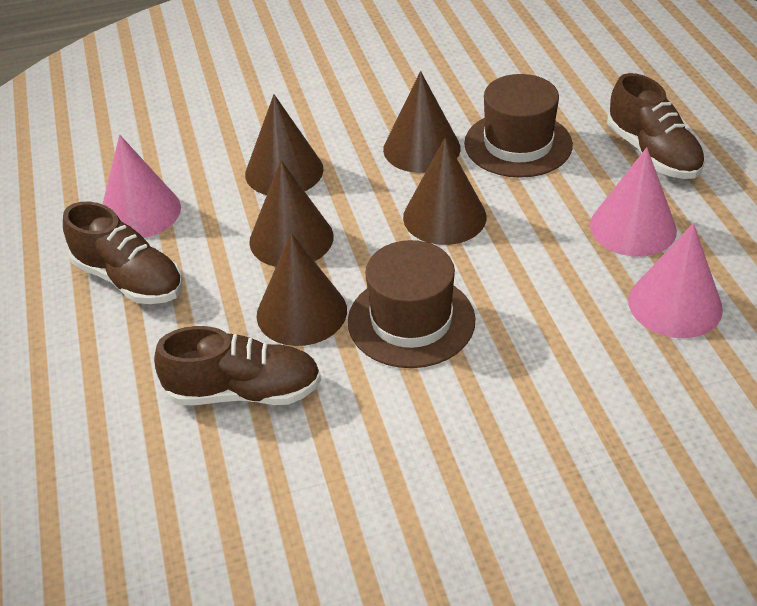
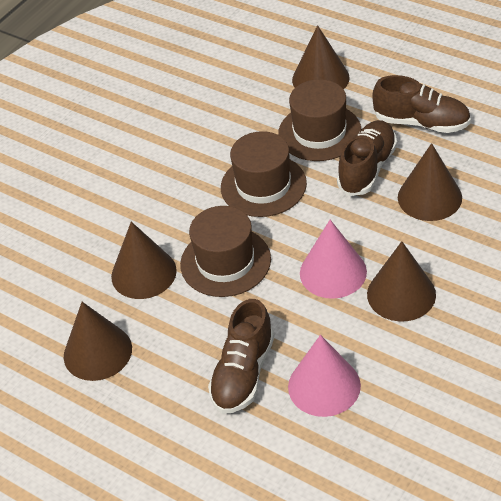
brown hat: [348,240,476,368] [464,74,573,178] = 2 -> [180,206,271,297] [221,131,307,217] [278,79,361,161] = 3
pink cone: [102,135,181,238] [590,147,677,257] [628,223,723,338] = 3 -> [288,335,361,417] [300,220,367,299] = 2

